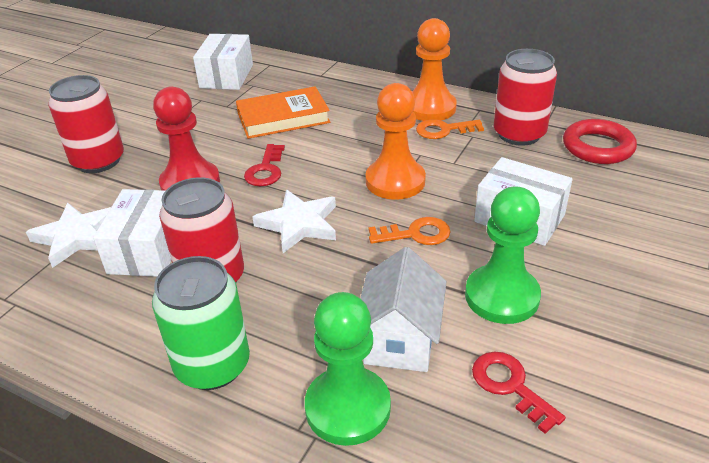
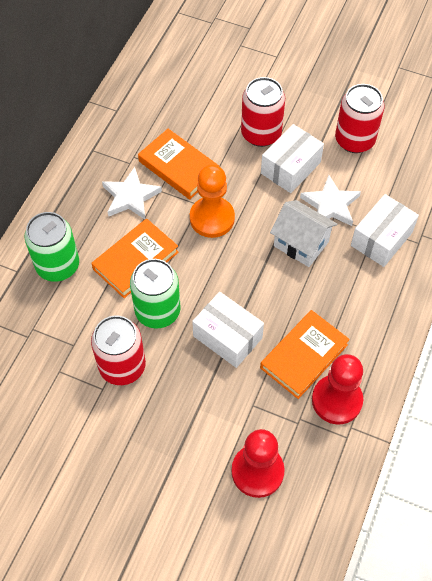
green can: [152,256,250,390] = 1 -> [24,212,79,282] [130,259,180,328] = 2
green pawn: [305,292,391,446] [465,186,541,324] = 2 -> none = 0
orange book: [236,86,330,139] = 1 -> [91,218,179,298] [138,129,219,200] [260,310,350,399] = 3
orange key: [368,217,451,245] [416,119,484,139] = 2 -> none = 0
orange pawn: [366,83,426,200] [412,18,457,121] = 2 -> [190,165,235,238] = 1
red key: [244,144,285,186] [472,352,566,434] = 2 -> none = 0
red pawn: [153,87,220,191] = 1 -> [232,429,285,498] [312,354,363,424] = 2
red ring: [563,119,637,164] = 1 -> none = 0

